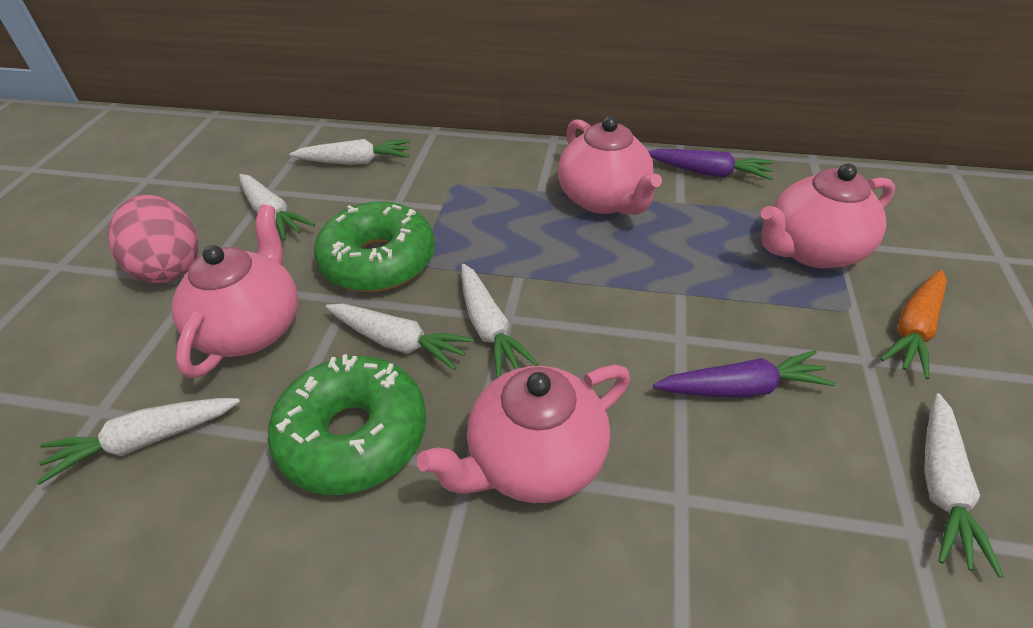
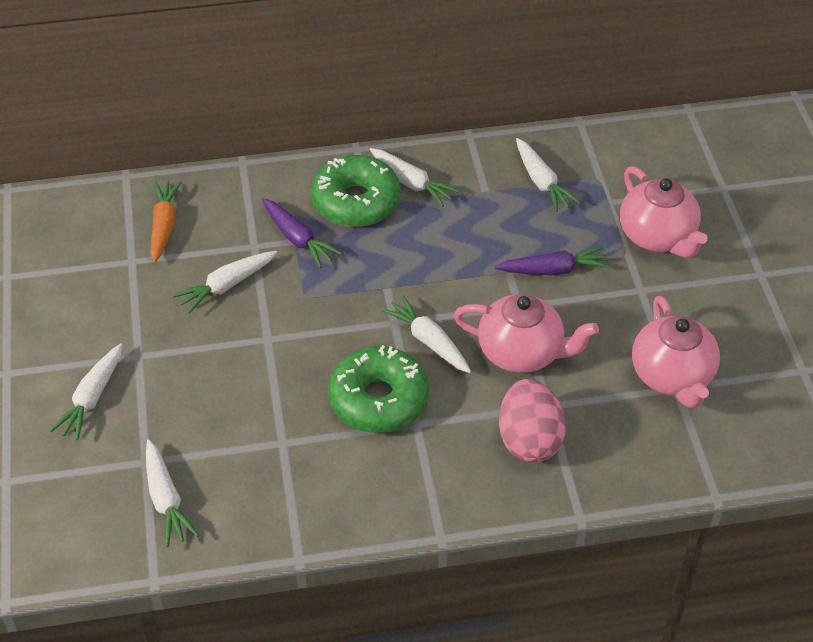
pink teapot: [172,204,298,378] [417,365,630,503] [558,116,662,215] [761,163,895,268] = 4 -> [454,294,599,373] [620,166,708,258] [632,296,720,409] = 3

